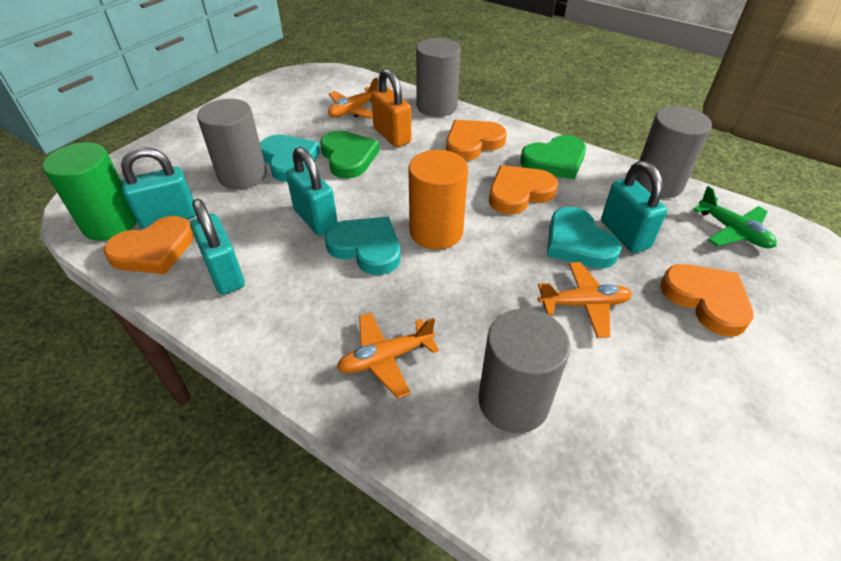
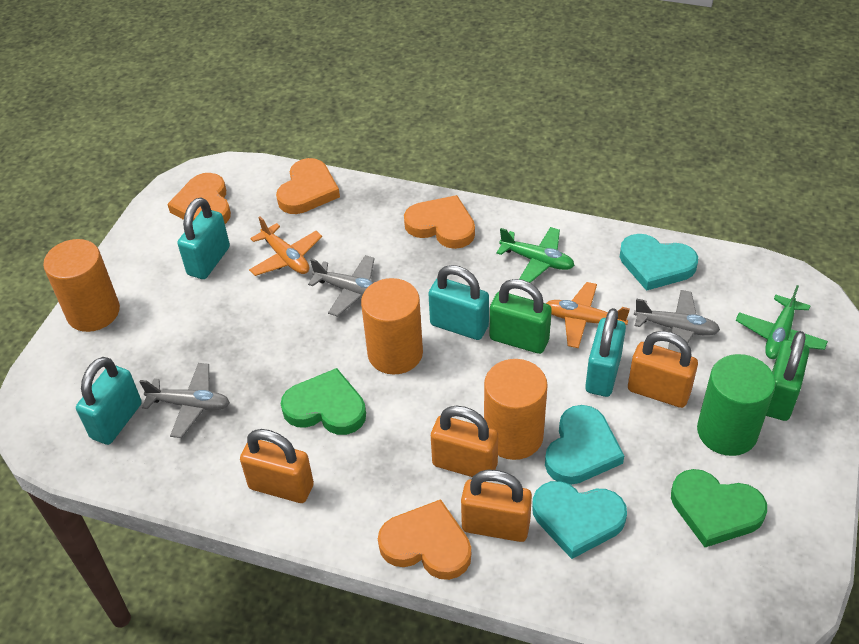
green padlock: none = 0 -> [490,279,552,354] [766,331,809,421] = 2
green plane: [693,186,777,248] = 1 -> [496,227,575,283] [736,285,828,359] = 2
grey cylinder: [197,99,267,189] [416,38,461,117] [479,309,570,433] [635,106,712,198] = 4 -> none = 0
grey plane: none = 0 -> [139,363,230,438] [308,255,375,317] [634,290,720,353] = 3
orange cylinder: [408,150,468,250] = 1 -> [43,239,120,332] [361,278,423,375] [484,359,548,460] = 3
orange padlock: [371,68,411,147] = 1 -> [240,429,314,503] [431,406,498,477] [461,470,532,542] [628,331,698,408] = 4
orange plane: [328,78,378,119] [337,312,439,399] [538,262,632,338] = 3 -> [249,217,322,276] [546,282,630,348] = 2

